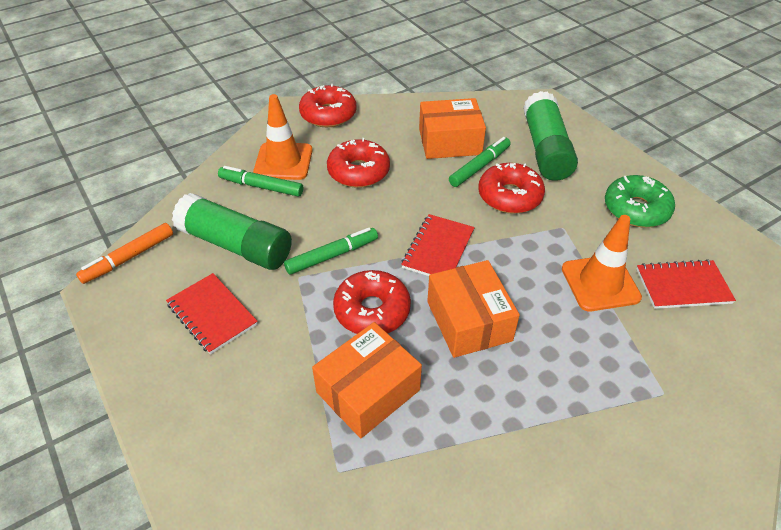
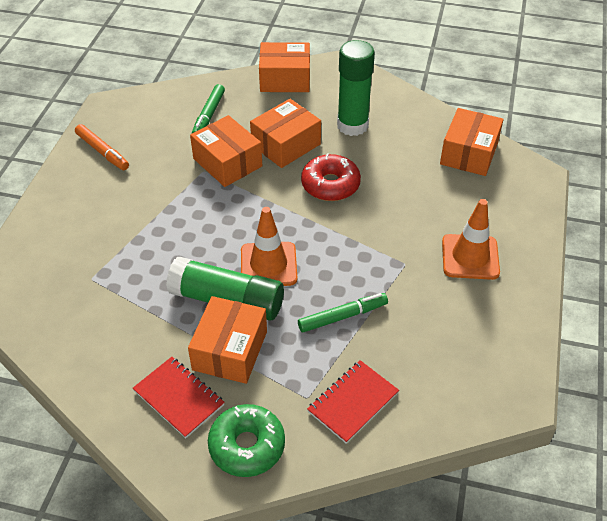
green marker: [218,166,303,197] [284,228,378,275] [449,137,511,187] = 3 -> [192,84,225,133] [298,293,388,333] = 2
orange box: [312,322,422,438] [419,98,486,159] [427,260,520,358] = 3 -> [188,296,267,384] [190,115,262,187] [250,99,321,168] [259,42,310,92] [440,108,504,176] = 5
red donut: [299,84,357,127] [327,138,390,188] [333,270,411,334] [478,163,545,214] = 4 -> [301,153,361,201] = 1
red notebook: [166,273,258,355] [401,214,475,276] [636,259,736,309] = 3 -> [133,357,225,438] [307,360,399,444] = 2

